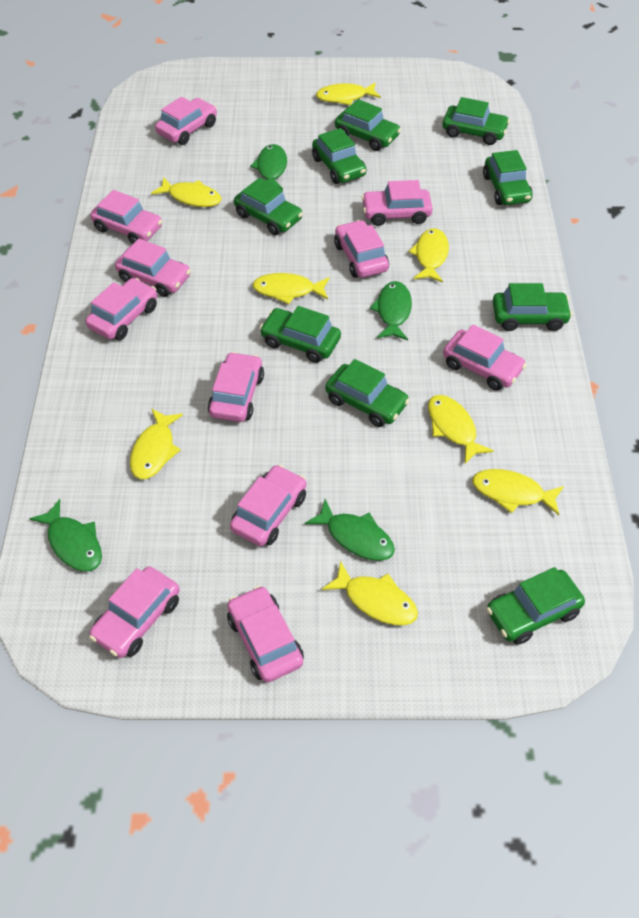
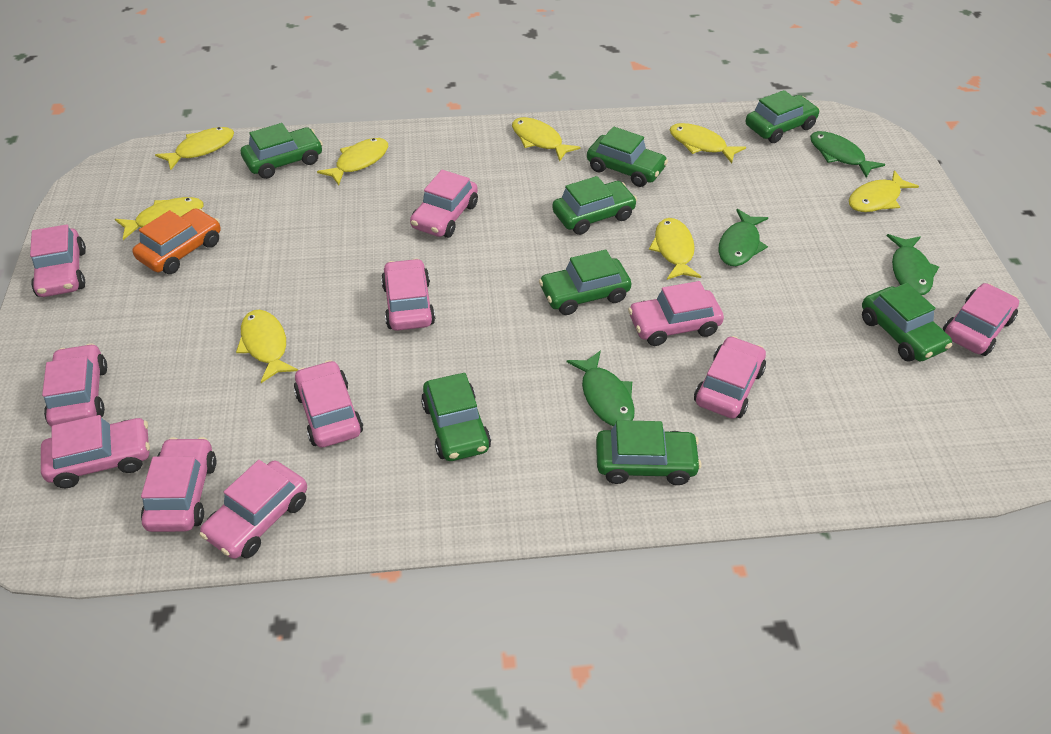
green car: [234,178,303,235] [260,306,341,363] [312,128,366,184] [325,359,410,427] [335,99,401,151] [442,97,510,145] [483,150,533,205] [487,567,585,645] [492,283,572,331] = 9 -> [241,123,323,179] [421,373,491,461] [539,250,631,315] [552,176,637,235] [587,127,668,187] [596,420,702,485] [746,90,820,143] [862,283,952,362] = 8
orange car: none = 0 -> [132,208,221,274] = 1

